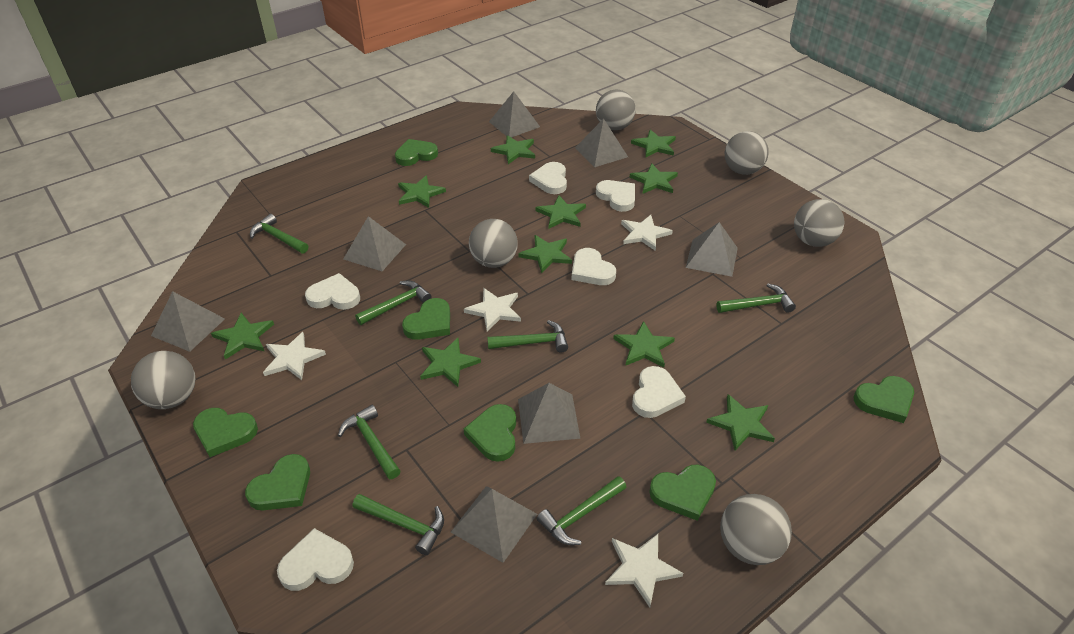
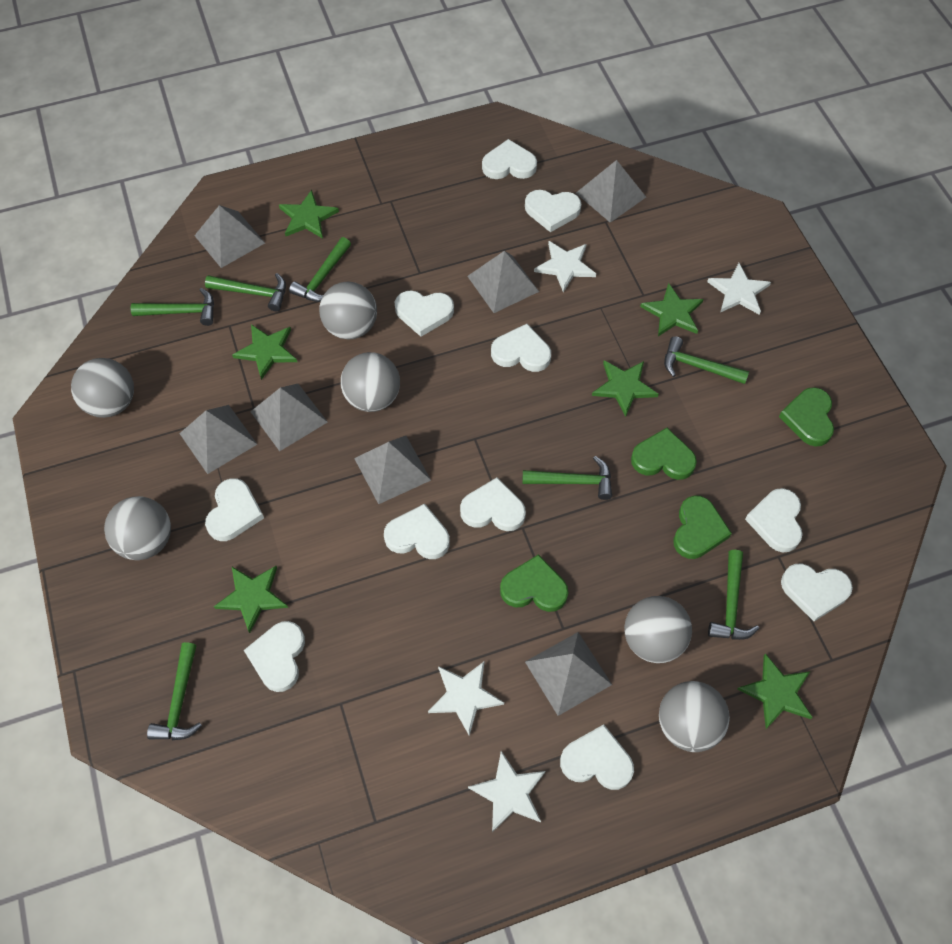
green heart: [193,408,258,457] [245,454,310,510] [395,139,438,166] [402,298,450,340] [464,404,516,462] [649,465,716,521] [854,376,914,423] = 7 -> [500,554,568,612] [631,428,697,480] [673,495,732,559] [779,387,834,446] = 4
green star: [211,313,274,360] [398,176,446,208] [420,338,481,387] [491,135,535,164] [518,235,572,273] [536,195,586,228] [613,321,675,367] [630,163,678,193] [631,129,676,157] [706,394,775,450] = 10 -> [214,566,288,633] [232,324,297,380] [279,190,339,239] [592,360,659,417] [640,283,704,336] [737,654,813,729] = 6
white heart: [277,528,354,591] [305,273,360,310] [529,162,567,194] [572,248,616,285] [596,180,635,212] [632,366,686,418] = 6 -> [205,478,264,541] [244,621,305,692] [384,504,450,559] [395,290,454,337] [460,477,526,531] [482,139,537,179] [491,324,551,372] [525,190,581,232] [560,724,634,790] [745,488,803,552] [781,563,853,621] = 11

